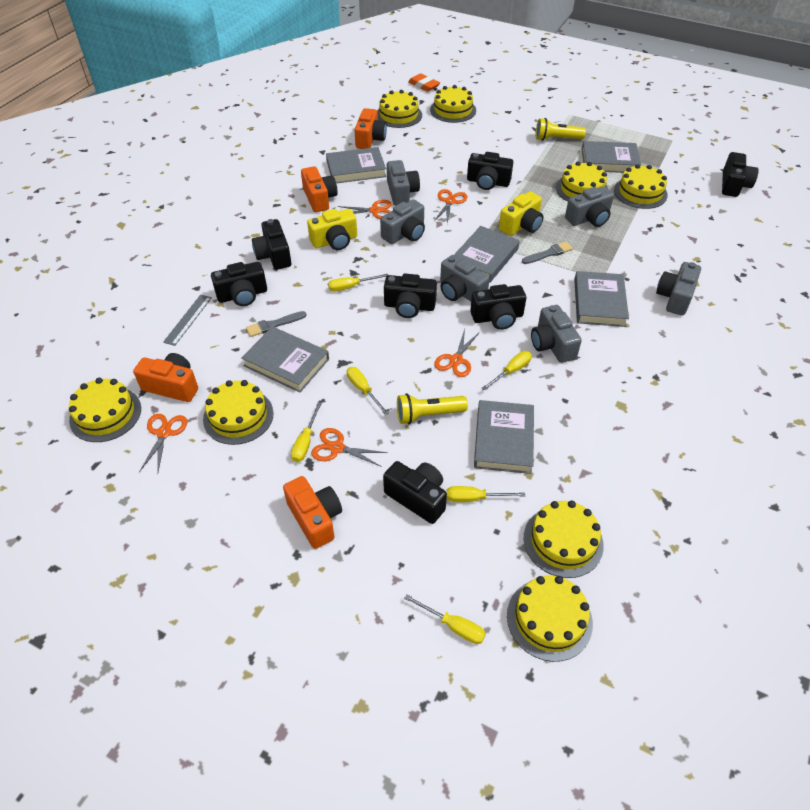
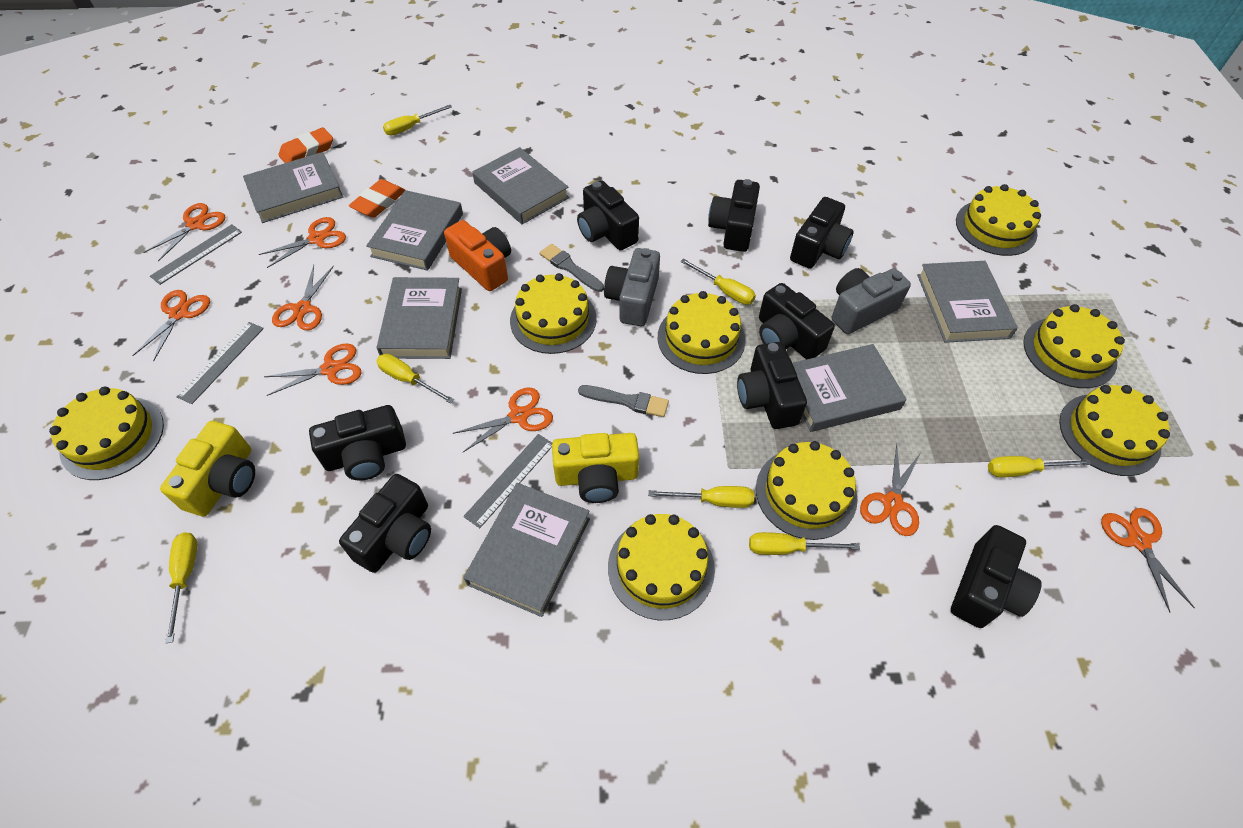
black camera: [211,262,267,306] [252,219,291,270] [383,461,447,524] [384,274,437,318] [467,152,513,190] [470,284,526,330] [722,152,759,197] = 7 -> [309,405,406,481] [339,474,431,573] [577,180,639,250] [708,179,760,252] [737,342,807,429] [759,283,835,359] [790,197,854,269] [951,525,1042,628] = 8
grey book: [241,326,329,392] [326,147,386,183] [454,226,520,283] [474,400,534,474] [574,271,629,327] [582,141,641,173] = 6 -> [243,152,343,223] [366,190,463,271] [377,277,462,359] [463,483,590,617] [472,147,569,224] [792,344,907,432] [917,261,1018,343] = 7
grey camera: [380,199,425,244] [387,160,420,205] [440,255,490,301] [531,305,582,363] [565,186,614,227] [656,262,701,316] = 6 -> [604,248,660,326] [832,268,911,334] = 2
grey ruler: [163,294,212,346] = 1 -> [150,224,242,285] [177,322,264,404] [463,434,552,528] = 3
orange camera: [133,353,198,402] [283,476,342,549] [301,166,338,212] [354,108,387,149] = 4 -> [444,220,511,291] = 1
orange eraser: [408,73,440,92] = 1 -> [279,127,333,163] [349,179,405,218] = 2
orange scissors: [139,414,187,472] [311,428,388,467] [338,200,392,219] [434,189,468,224] [434,329,480,377] = 5 -> [132,290,210,362] [143,203,225,261] [259,217,346,268] [264,343,362,396] [272,265,334,330] [453,387,553,452] [860,443,922,536] [1101,508,1195,613] = 8
yellow flashlight: [397,393,468,424] [536,118,586,141] = 2 -> none = 0
yellow screwdriver: [291,402,322,462] [328,274,388,292] [347,367,389,415] [404,595,486,644] [446,486,525,502] [482,351,532,391] = 6 -> [165,532,197,643] [376,354,454,404] [383,105,452,135] [648,486,754,508] [680,258,756,305] [749,532,860,555] [988,456,1091,477] = 7

